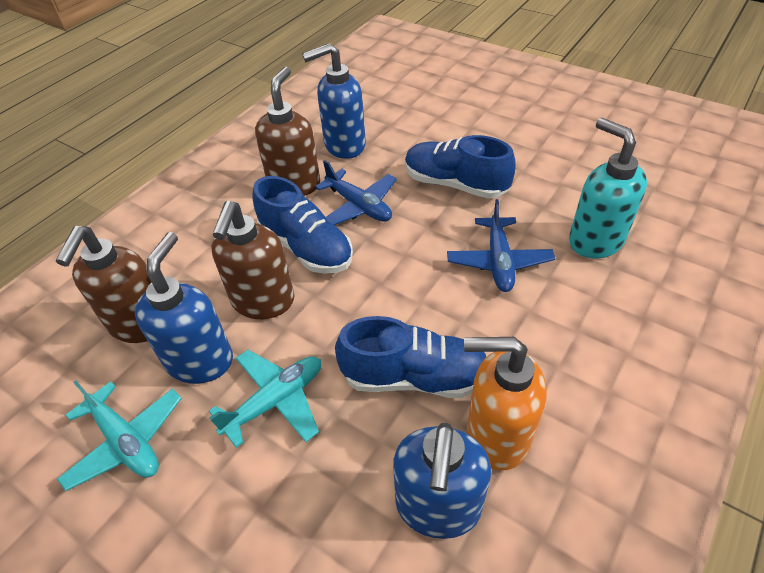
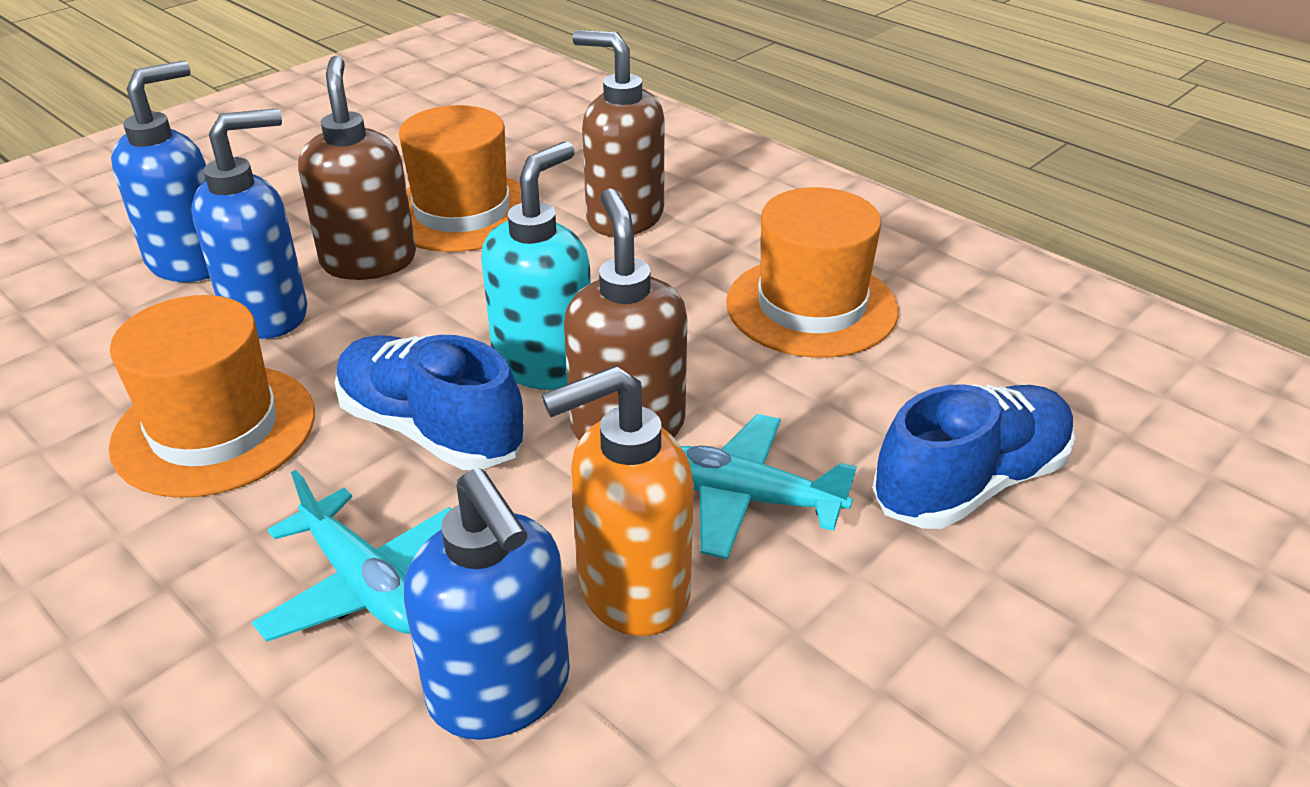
blue plane: [315,160,397,225] [447,199,555,292] = 2 -> none = 0
blue shoe: [252,176,353,274] [335,316,486,398] [405,135,516,199] = 3 -> [334,335,525,470] [873,384,1075,529] = 2
orange hat: none = 0 -> [109,295,315,498] [399,105,522,252] [726,187,898,358] = 3

